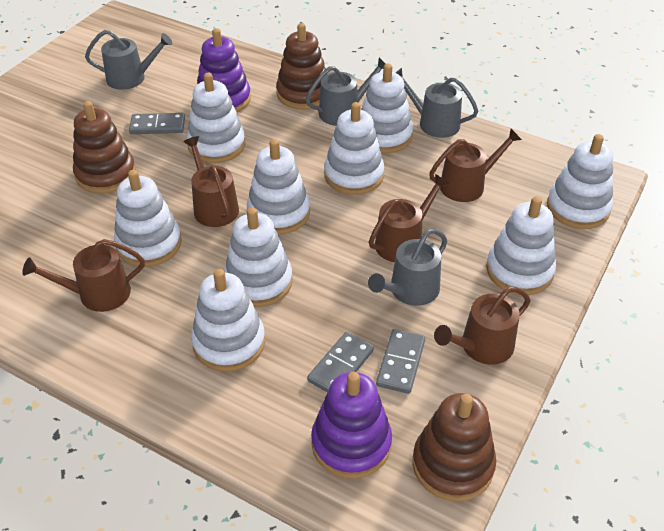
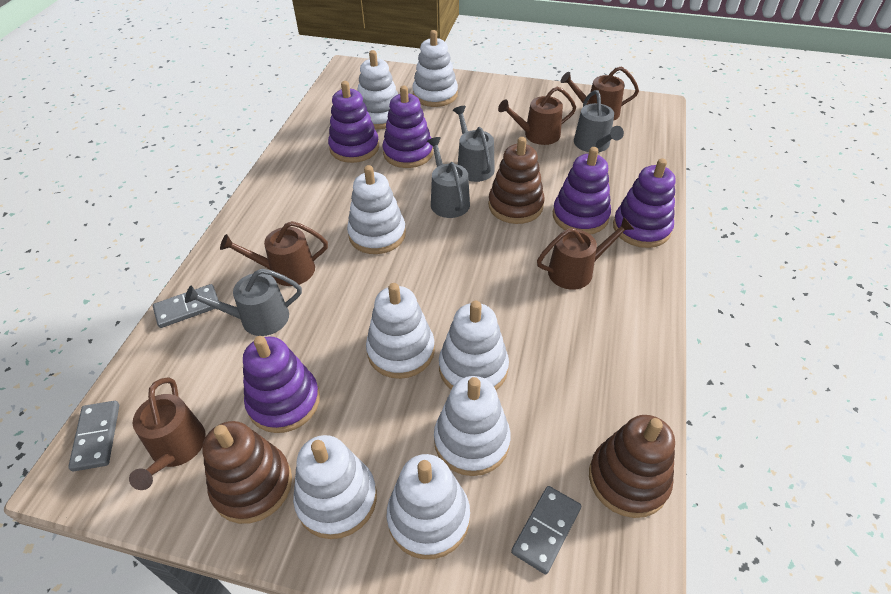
purple stacking toy: [197,28,251,112] [311,372,392,479] = 2 -> [243,336,320,433] [328,81,379,163] [382,86,433,168] [553,147,611,234] [613,158,676,248] = 5
white stacking toy: [114,170,182,267] [187,73,246,163] [191,269,265,372] [224,207,293,307] [247,139,310,235] [324,102,384,195] [361,64,413,154] [486,196,556,295] [547,134,613,229] = 9 -> [293,435,377,539] [347,165,406,254] [357,50,398,129] [366,283,435,379] [387,454,470,559] [412,30,458,107] [434,376,511,476] [439,301,509,390] = 8

